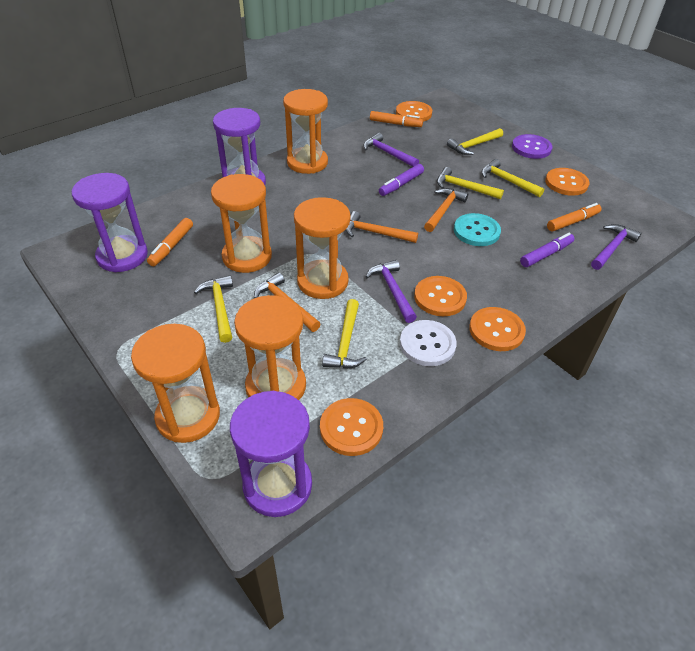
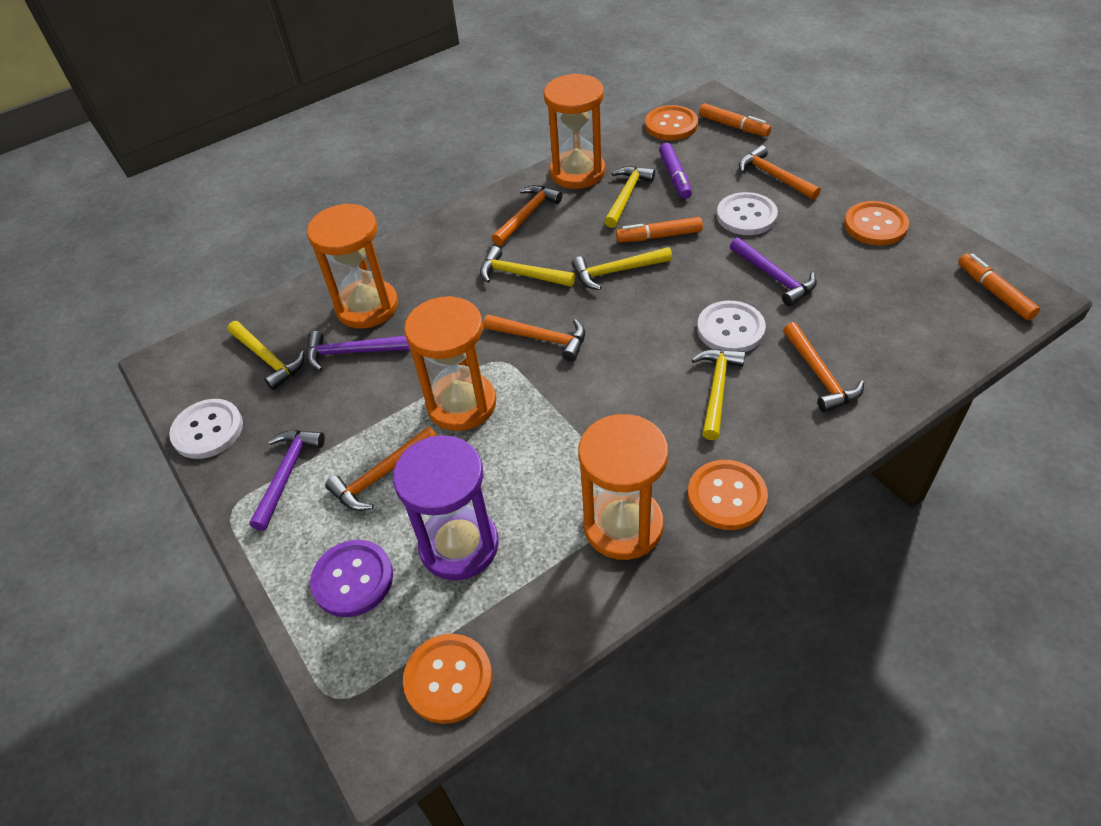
orange button: [320,398,383,456] [396,101,432,122] [414,276,467,316] [469,307,526,351] [545,168,589,196] = 5 -> [403,634,492,724] [645,105,698,140] [688,460,768,530] [844,201,909,245] = 4
orange hammer: [254,273,321,332] [345,211,418,243] [424,188,468,232] = 3 -> [325,427,437,511] [484,314,585,361] [492,185,563,246] [739,145,821,200] [783,322,864,413] = 5
orange hourglass: [131,324,220,443] [211,174,272,273] [234,295,306,400] [283,89,328,174] [294,197,351,299] = 5 -> [307,203,398,329] [404,296,496,431] [544,74,605,189] [578,414,668,560] = 4
purple hourglass: [72,173,148,272] [213,108,266,185] [230,391,312,517] = 3 -> [393,435,499,580] = 1
purple marker: [379,164,424,196] [520,233,575,267] = 2 -> [659,143,692,199] = 1
turquoise button: [454,213,501,246] = 1 -> none = 0
white button: [400,320,457,366] = 1 -> [169,399,243,459] [697,301,766,353] [717,192,778,235] = 3

